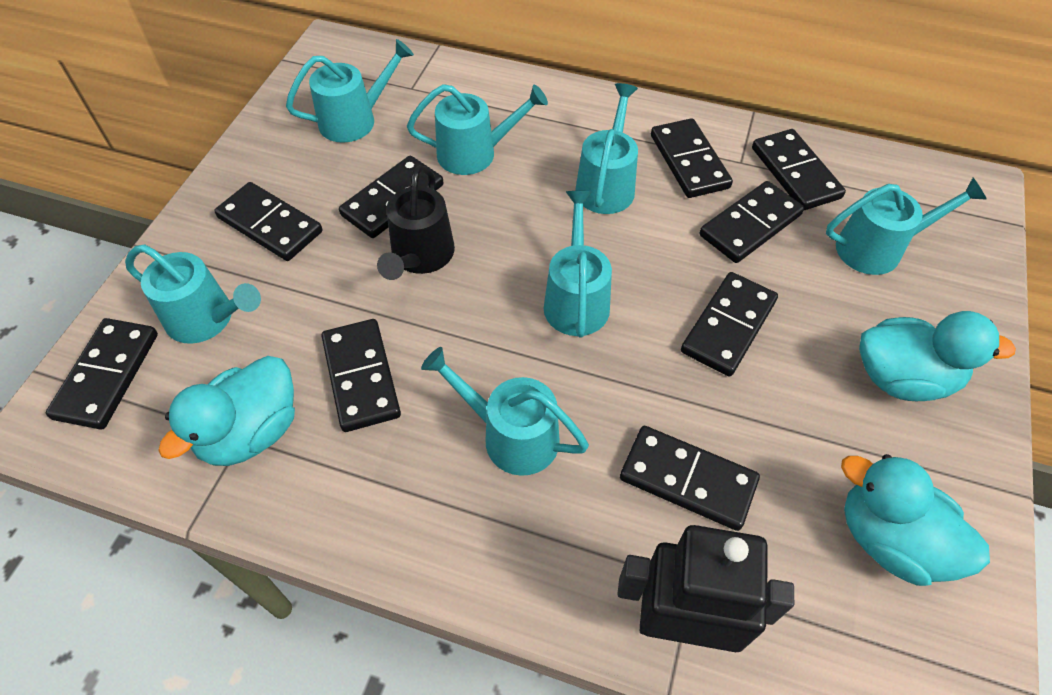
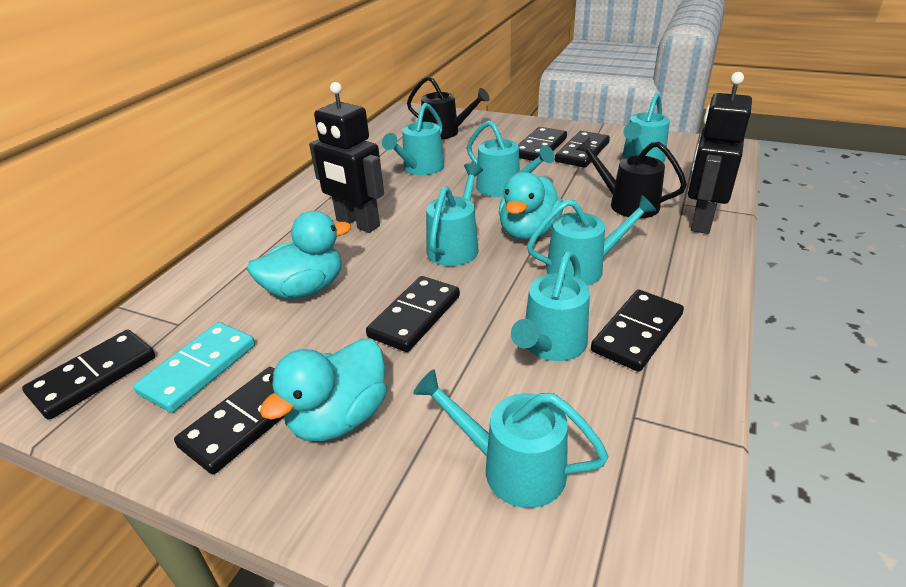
black domino: [46,318,158,430] [214,182,322,261] [322,319,401,432] [339,156,444,238] [620,426,760,531] [651,118,733,198] [681,272,778,377] [700,181,804,263] [752,129,846,210] = 9 -> [22,330,155,420] [174,367,284,474] [366,276,460,352] [518,127,567,161] [555,131,610,168] [591,290,684,372] = 6
black robot: [618,525,794,652] = 1 -> [309,82,384,233] [688,72,752,234] = 2
black watering can: [377,165,455,280] = 1 -> [407,76,490,140] [575,137,687,218] = 2
turquoise domino: none = 0 -> [133,322,255,413] = 1

